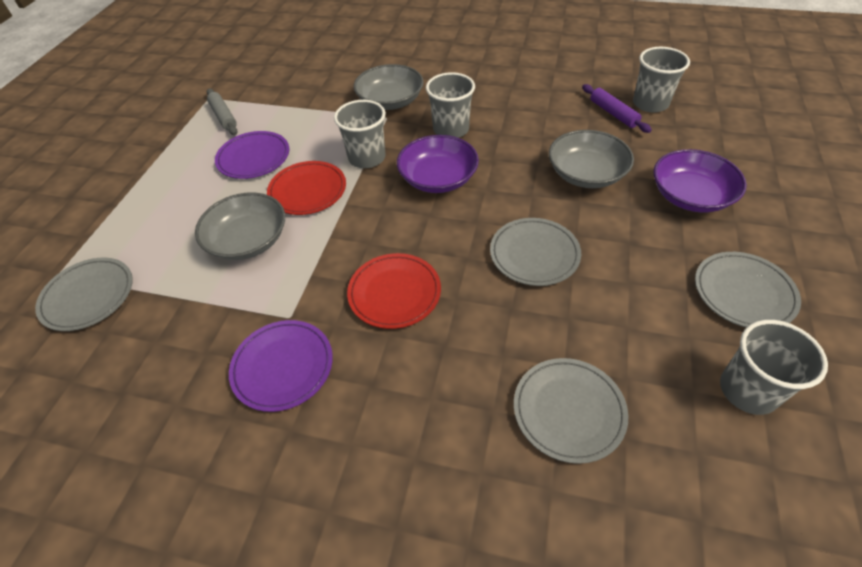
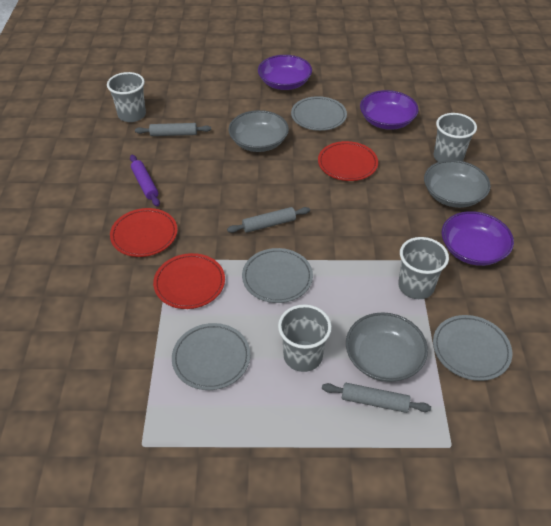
grey rolling pin: [207,88,238,135] = 1 -> [135,123,211,136] [227,207,310,233] [322,383,431,413] = 3
purple bowl: [397,135,479,193] [653,149,747,213] = 2 -> [258,55,312,90] [360,90,419,130] [442,211,514,266] = 3
purple plate: [215,131,289,179] [229,320,333,412] = 2 -> none = 0
red plate: [267,161,346,215] [347,253,441,329] = 2 -> [110,208,178,257] [153,253,225,309] [318,141,378,181] = 3

